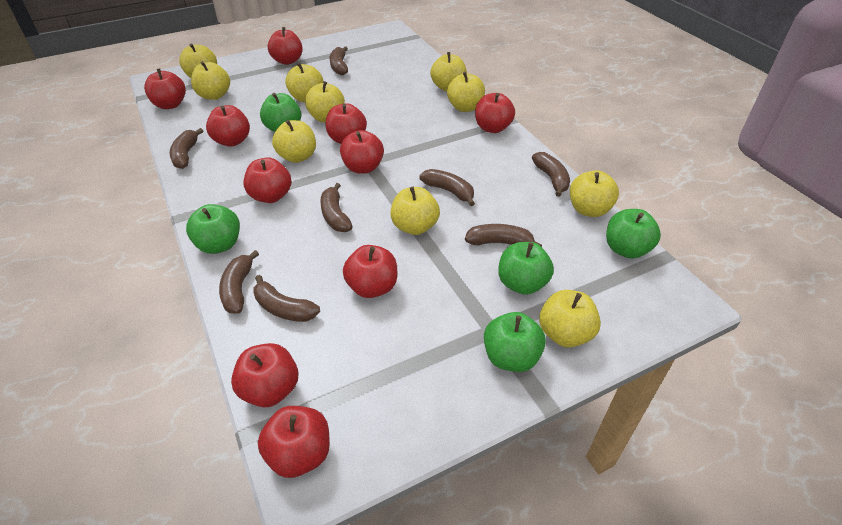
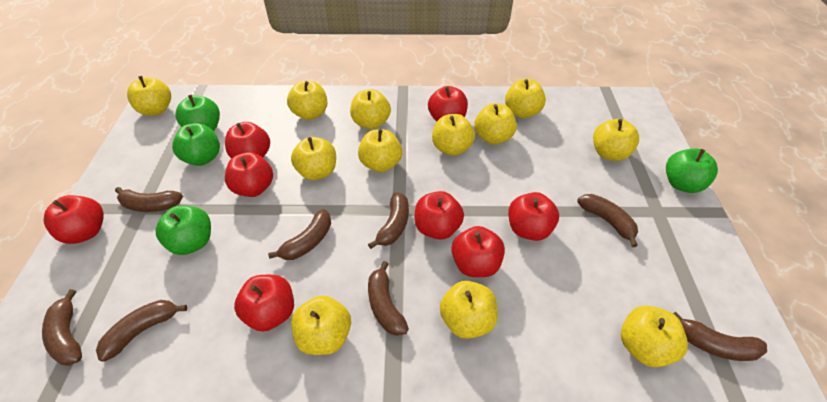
green apple: [186,204,240,254] [260,93,301,132] [484,312,546,372] [498,242,554,295] [606,209,661,259] = 5 -> [156,206,211,255] [172,123,220,166] [175,95,220,131] [666,148,718,193] = 4
red apple: [144,69,186,109] [206,105,250,147] [231,343,298,407] [244,157,291,203] [258,406,330,478] [268,27,303,65] [326,103,367,144] [340,130,384,174] [343,245,397,298] [475,93,515,133] = 10 -> [44,195,104,244] [225,122,270,158] [225,152,273,197] [234,275,294,332] [415,191,464,240] [428,86,468,122] [451,226,505,277] [508,192,559,241] = 8
yellow apple: [179,43,217,78] [191,61,230,100] [272,120,316,163] [285,63,323,102] [305,81,345,122] [390,187,440,235] [430,52,467,91] [447,72,485,112] [539,290,601,348] [570,170,619,217] = 10 -> [127,76,171,116] [287,81,327,120] [291,137,336,180] [291,296,351,355] [350,89,391,129] [358,129,402,172] [432,114,475,156] [440,281,498,339] [474,103,517,144] [505,79,546,118] [593,119,639,161] [621,306,688,367] = 12

